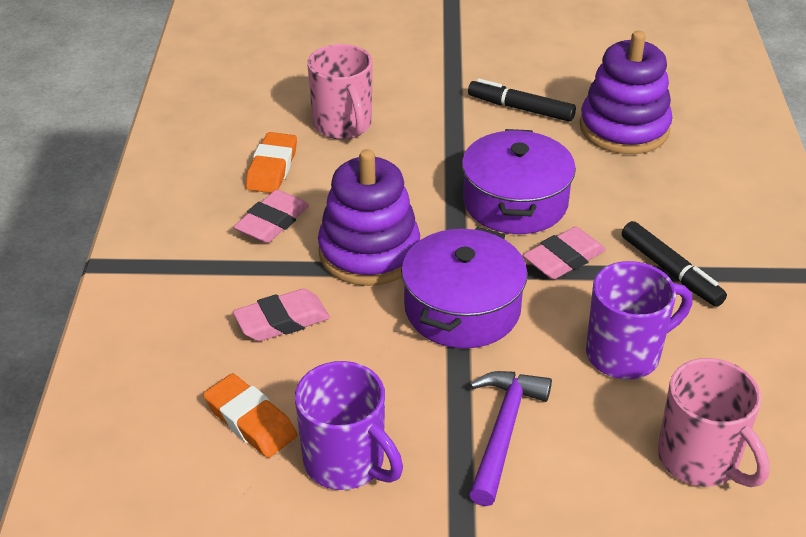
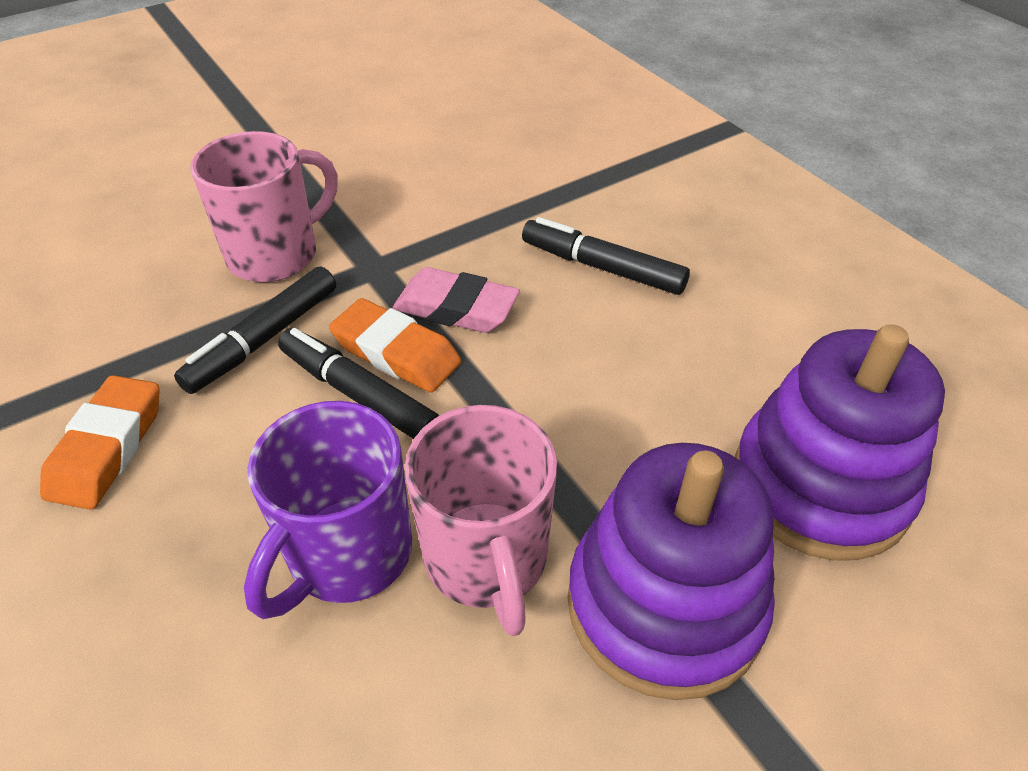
black marker: [468,79,576,122] [622,221,727,307] = 2 -> [174,266,336,394] [278,328,439,439] [522,217,690,295] = 3
pink eraser: [233,289,330,341] [234,190,309,243] [523,227,606,279] = 3 -> [393,267,520,333] = 1
purple hammer: [469,371,552,506] = 1 -> none = 0
purple mug: [295,361,403,490] [586,261,692,379] = 2 -> [244,401,412,619] = 1
purple pot: [401,227,528,348] [462,129,576,234] = 2 -> none = 0

